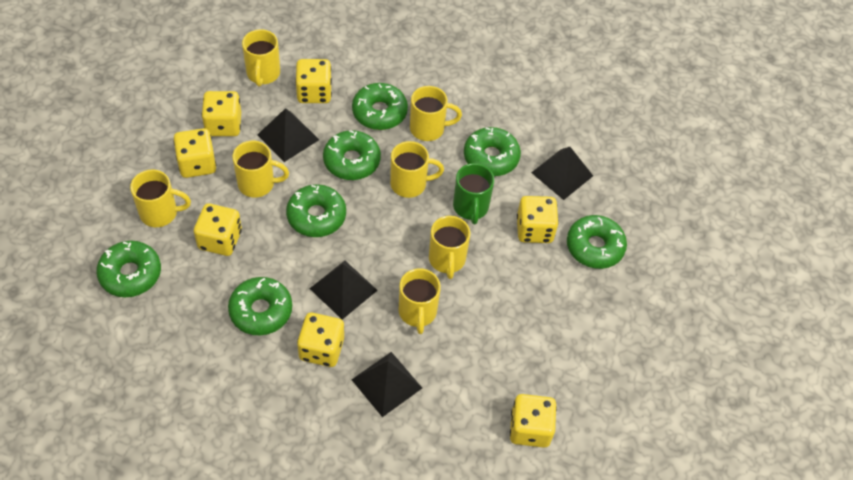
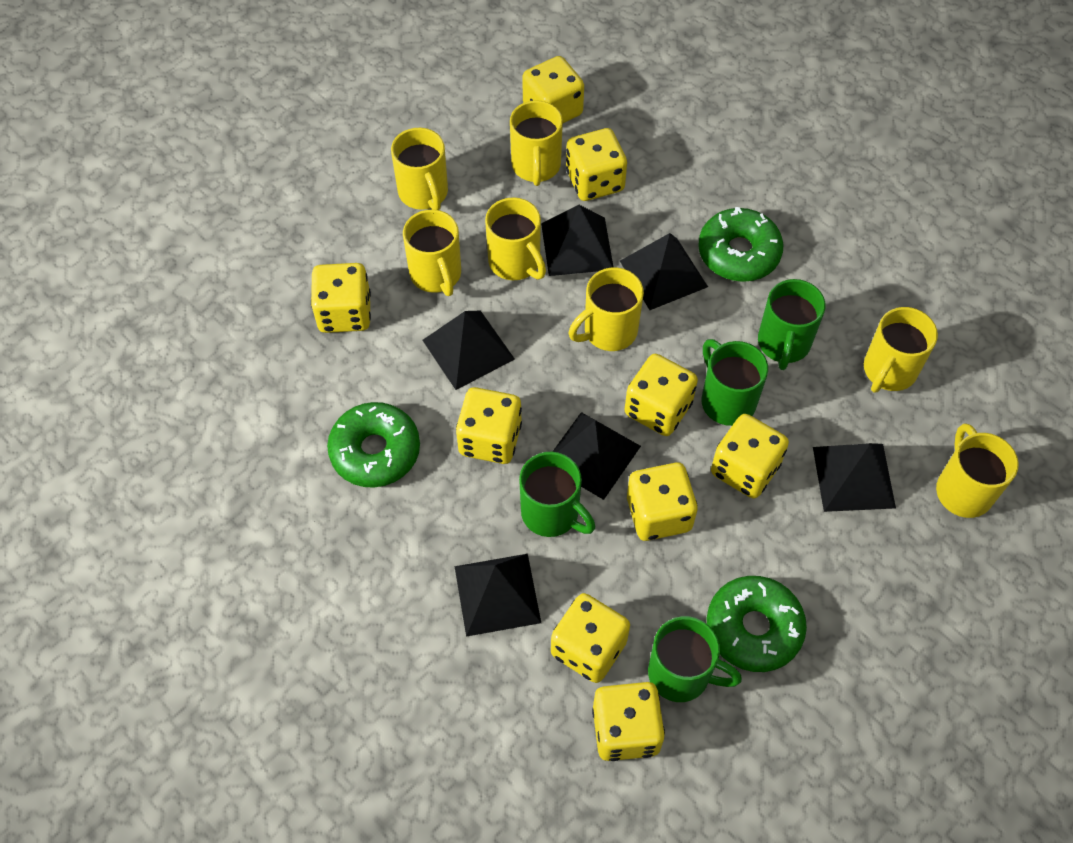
black pyramid: [257,108,319,162] [310,261,378,320] [352,352,422,417] [531,147,593,200] = 4 -> [422,310,515,390] [454,554,541,637] [541,205,614,276] [552,412,641,500] [620,233,708,310] [813,443,896,512] = 6
green donut: [96,241,161,297] [228,277,292,335] [286,184,346,237] [323,130,381,180] [352,83,408,130] [464,127,521,176] [567,215,627,269] = 7 -> [327,402,420,488] [698,207,783,282] [707,576,807,672] = 3
green mug: [453,163,494,224] = 1 -> [519,452,595,537] [648,616,742,702] [702,339,768,426] [758,279,826,370] = 4
yellow dice: [173,128,216,178] [194,203,242,256] [202,91,241,136] [295,59,332,103] [297,313,344,367] [510,394,557,448] [517,196,559,243] = 7 -> [311,263,371,333] [456,387,522,464] [522,56,584,123] [551,593,630,683] [566,128,627,201] [592,682,665,761] [624,354,698,436] [627,462,697,541] [711,414,789,499] = 9

